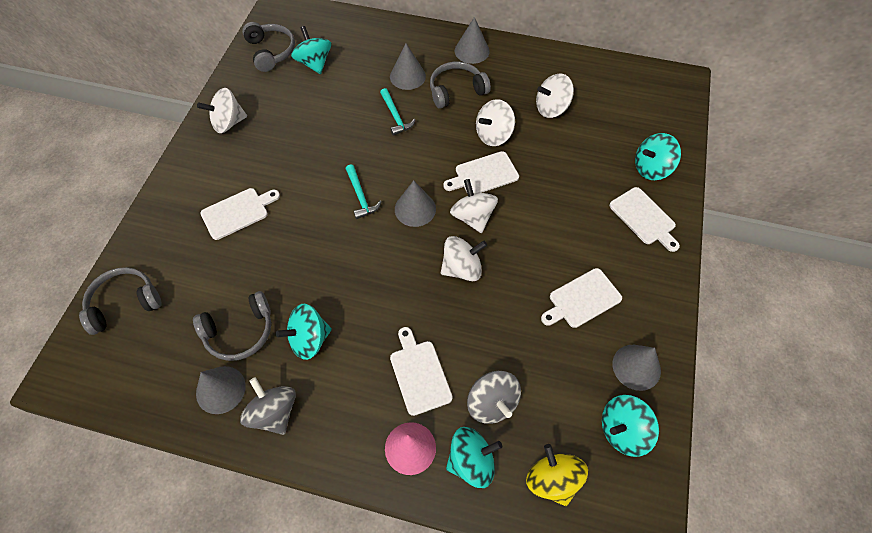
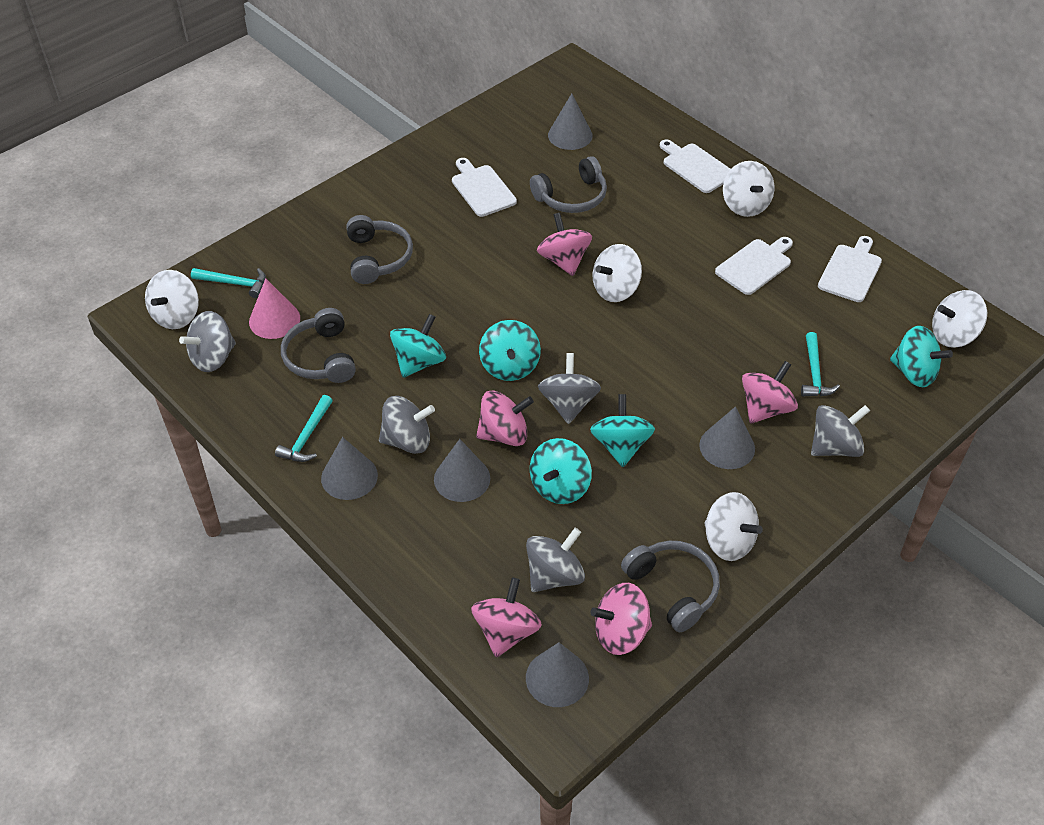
grey spinning top: [240,377,296,435] [467,371,521,424] = 2 -> [179,311,236,372] [379,396,435,454] [526,528,585,592] [538,353,601,424] [811,405,870,457] = 5
pink spinning top: none = 0 -> [471,577,542,657] [476,390,534,446] [537,213,592,276] [590,583,652,655] [742,361,798,423] = 5
turquoise hammer: [346,164,381,219] [380,88,415,136] = 2 -> [191,268,266,298] [275,395,333,462] [801,332,840,396] = 3
white cutting board: [200,188,280,240] [390,327,453,416] [443,151,519,194] [541,268,622,328] [609,187,680,252] = 5 -> [452,158,517,217] [660,139,731,193] [715,237,793,295] [818,236,882,302] = 4
yellow spinning top: [526,444,588,506] = 1 -> none = 0

